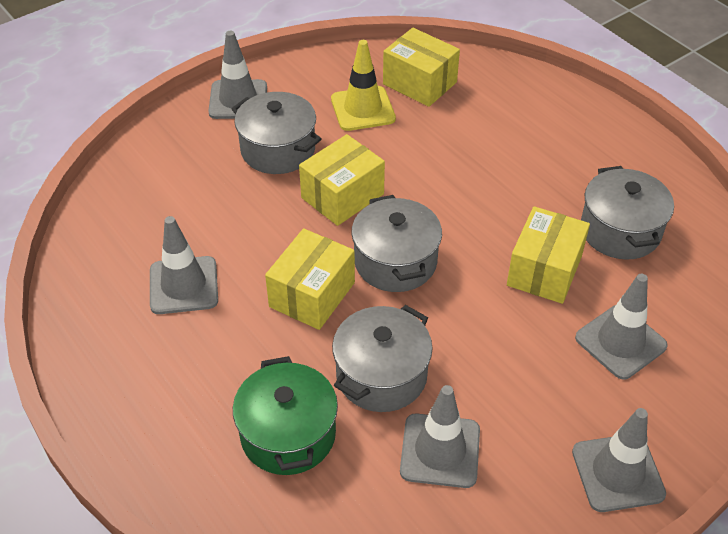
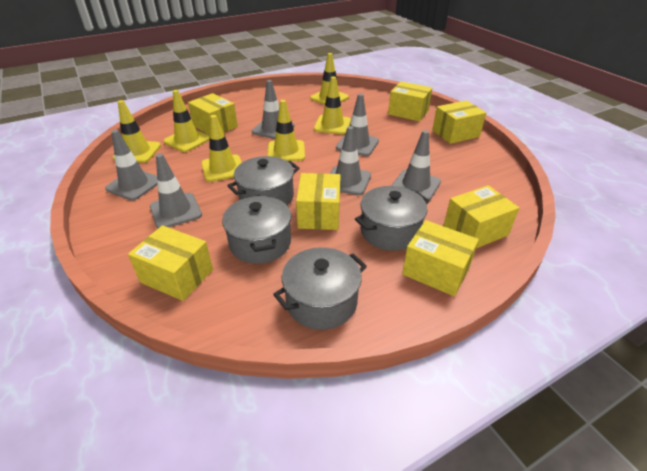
green pot: [233,356,338,475] = 1 -> none = 0
grey traffic cone: [150,216,218,314] [208,31,267,119] [400,385,480,488] [572,408,666,512] [575,274,668,380] = 5 -> [105,130,157,200] [150,154,202,228] [252,80,294,139] [330,126,371,195] [336,94,379,156] [391,130,441,200] = 6
yellow box: [265,228,355,330] [299,134,385,226] [383,28,460,107] [507,206,590,304] = 4 -> [128,225,213,301] [188,93,238,135] [296,173,341,230] [388,82,432,122] [402,220,479,296] [432,100,486,144] [444,185,519,248] = 7
yellow traffic cone: [331,40,396,131] = 1 -> [113,100,161,163] [163,90,210,152] [201,115,242,182] [267,100,305,161] [310,53,349,105] [314,76,351,134] = 6

